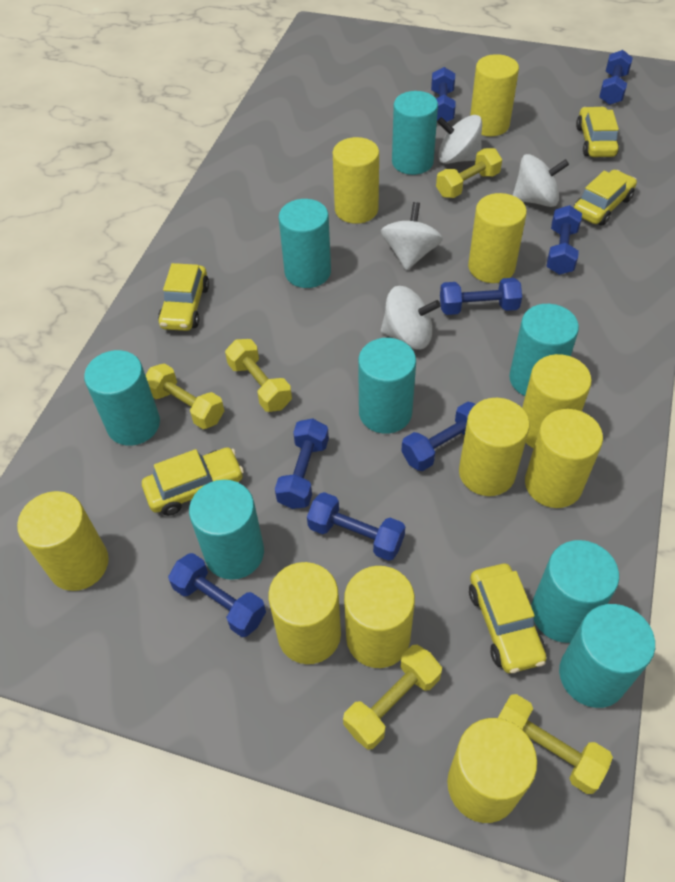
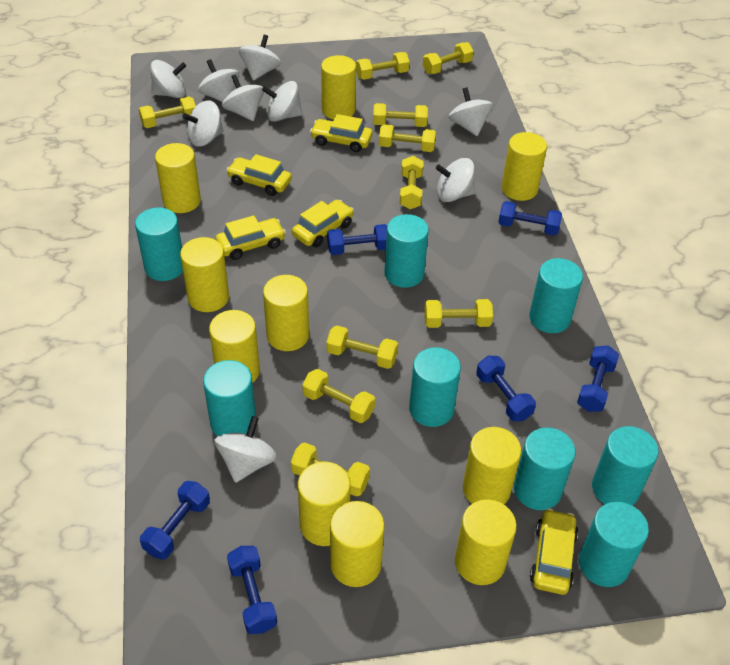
blue dumbbell: [168,553,266,637] [275,419,329,509] [307,492,405,561] [401,402,476,471] [431,67,456,122] [440,278,522,315] [547,205,582,275] [599,50,633,105] = 8 -> [140,481,210,560] [227,546,277,634] [327,224,387,255] [476,356,536,421] [498,201,562,236] [577,346,619,412] = 6
white spinning top: [381,202,443,271] [381,286,440,349] [437,115,482,164] [513,154,569,207] = 4 -> [150,60,186,98] [183,101,223,147] [198,59,239,102] [215,416,277,483] [222,74,264,121] [239,35,281,81] [262,81,303,122] [436,158,475,202] [448,87,493,136] = 9
yellow dumbbell: [146,363,224,429] [225,339,292,412] [343,645,442,750] [436,148,502,198] [498,694,613,794] = 5 -> [139,96,196,128] [291,443,370,497] [303,369,375,423] [326,326,398,369] [356,52,409,80] [373,103,428,127] [379,124,436,152] [400,156,424,209] [423,42,473,74] [424,299,493,328] = 10

